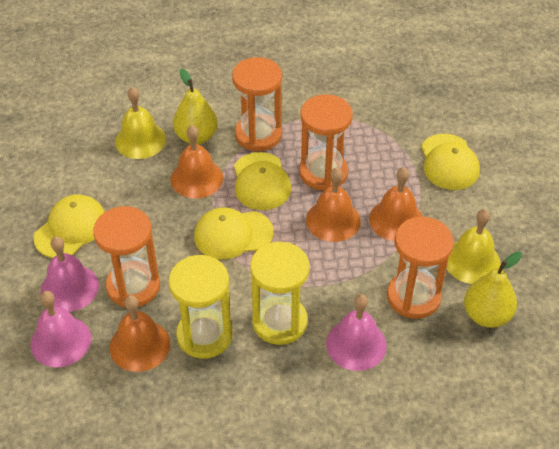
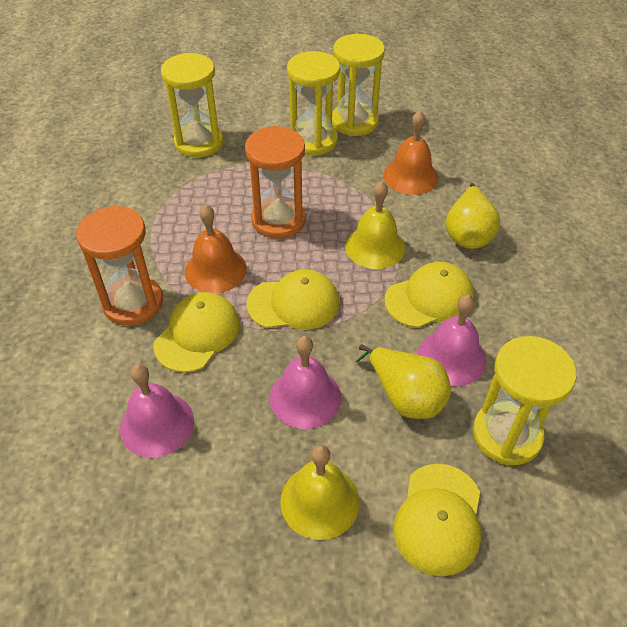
orange bell: [110,295,170,372] [171,125,223,198] [306,168,361,242] [369,167,423,241] = 4 -> [185,204,247,293] [384,110,438,195] = 2
orange hourglass: [93,206,160,307] [232,57,282,151] [299,94,353,190] [387,217,454,319] = 4 -> [76,206,163,326] [245,126,306,239] = 2
yellow hourglass: [169,255,232,359] [250,242,310,345] = 2 -> [161,53,223,158] [287,51,340,156] [332,34,385,136] [473,336,577,465] = 4

